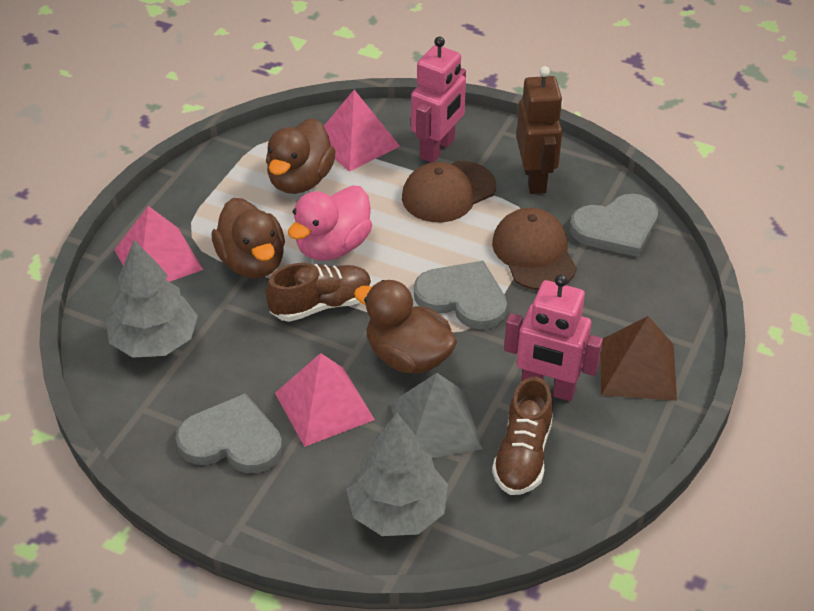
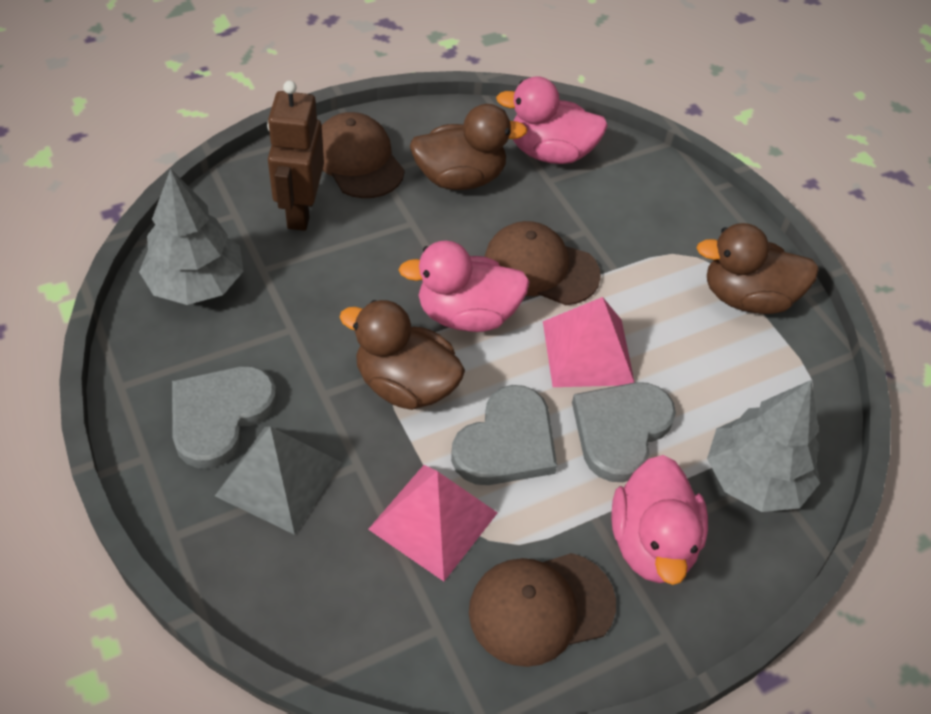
brown cap: [402,161,496,222] [492,208,577,290] = 2 -> [322,112,405,198] [469,553,616,667] [484,221,601,305] = 3
brown pyramid: [601,316,677,401] = 1 -> none = 0
brown shoe: [266,263,372,322] [492,377,553,495] = 2 -> none = 0
pink duck: [288,186,372,261] = 1 -> [399,241,530,332] [496,76,608,164] [611,455,708,585] = 3
pink pyramid: [114,206,203,282] [275,353,375,447] [324,90,400,172] = 3 -> [368,465,497,581] [543,297,635,387] = 2
pink robot: [411,36,466,163] [504,274,603,401] = 2 -> none = 0

